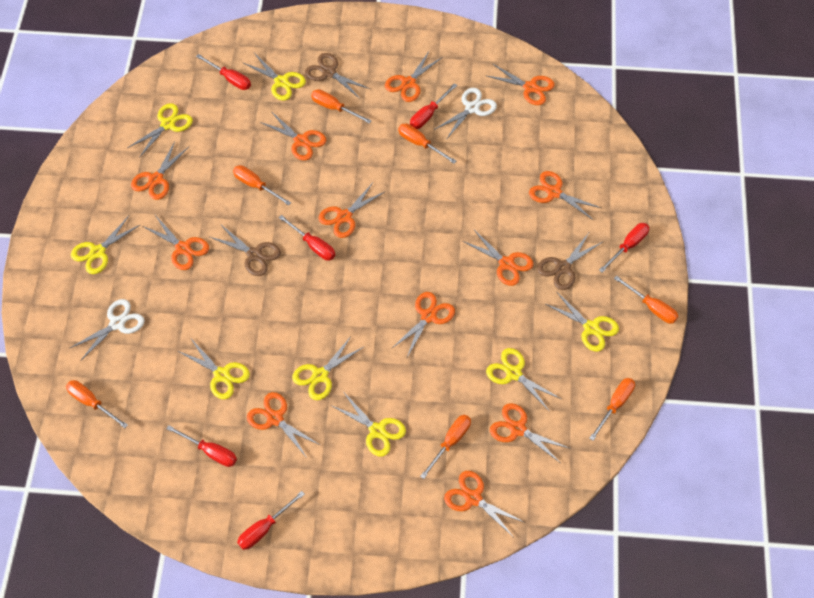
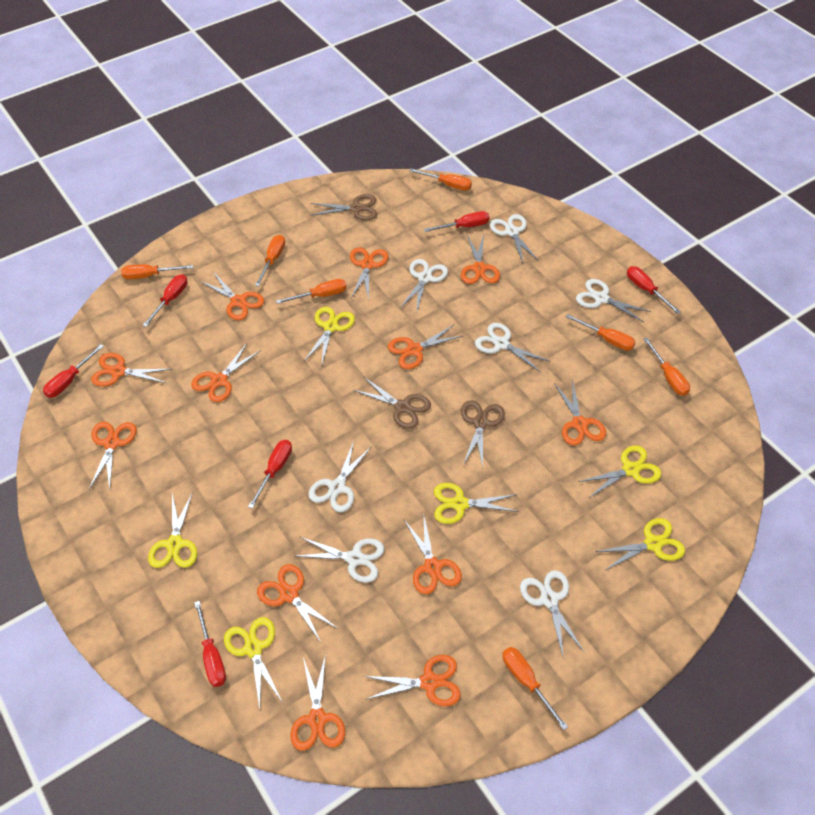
white scissors: [70,299,145,361] [434,88,497,140] = 2 -> [296,537,385,583] [308,441,372,512] [400,259,448,313] [475,323,549,372] [490,214,539,263] [520,570,585,659] [576,279,651,322] = 7
yellow scissors: [71,216,140,274] [128,103,193,158] [178,339,250,399] [243,53,306,101] [292,336,364,400] [331,393,406,457] [486,348,561,412] [546,291,619,352] = 8 -> [148,492,197,568] [224,617,283,709] [304,307,355,364] [434,483,519,524] [578,446,661,498] [595,518,685,571] = 6

